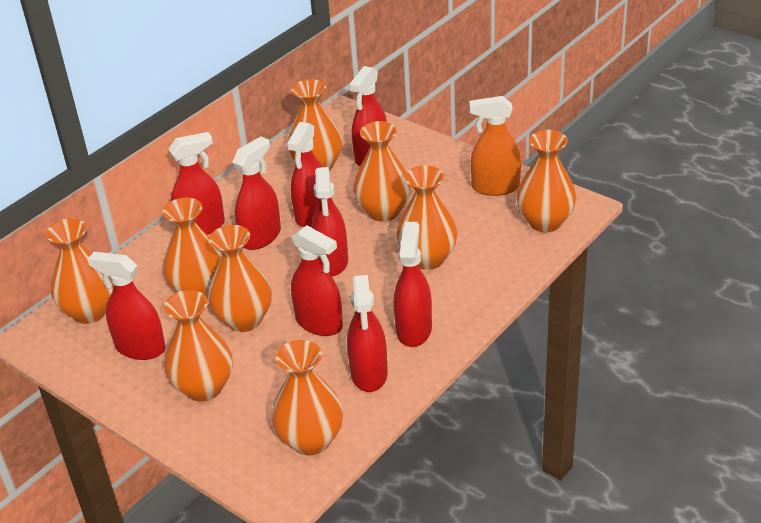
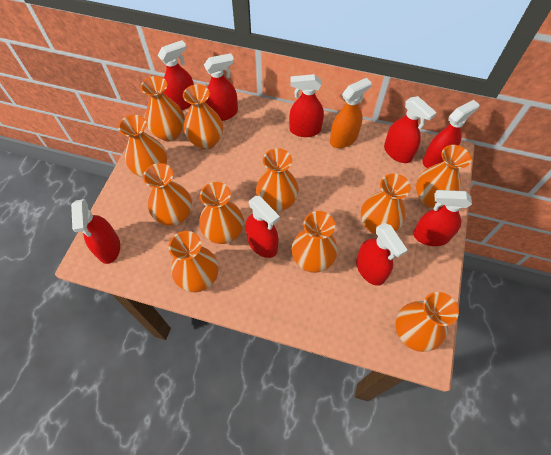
orange vase: [46,218,114,324] [162,198,222,300] [164,290,233,402] [208,225,272,332] [271,340,343,456] [288,79,342,171] [353,121,411,222] [396,165,457,270] [517,130,576,232] = 9 -> [118,115,167,177] [141,76,185,141] [143,163,192,226] [169,231,219,292] [183,84,223,150] [199,182,244,244] [256,148,299,211] [292,211,338,273] [361,173,411,235] [396,292,459,352] [416,145,471,208] = 11

